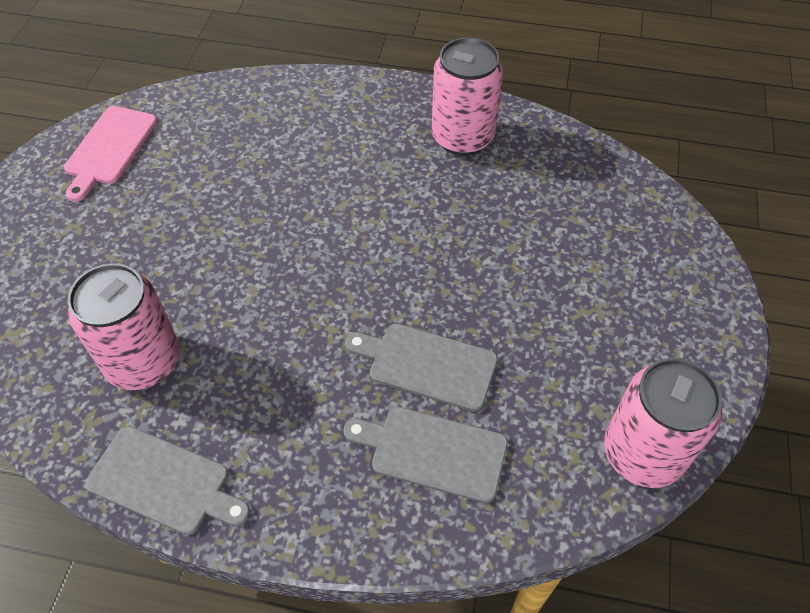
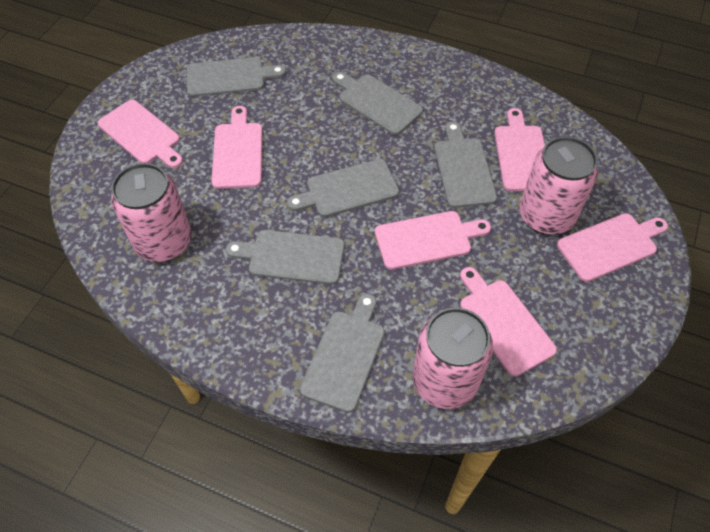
grey cutting board: [85,426,250,535] [344,407,508,503] [345,323,498,412] = 3 -> [187,57,286,97] [226,230,344,285] [287,159,399,217] [300,294,385,413] [332,72,423,135] [434,122,497,208] = 6
pink cutting board: [64,106,157,202] = 1 -> [98,100,183,168] [211,106,262,189] [375,211,491,270] [460,267,557,376] [494,108,545,191] [557,213,668,282] = 6

